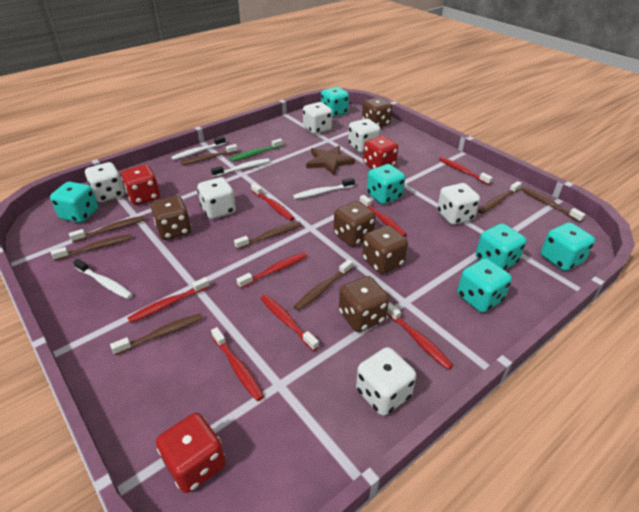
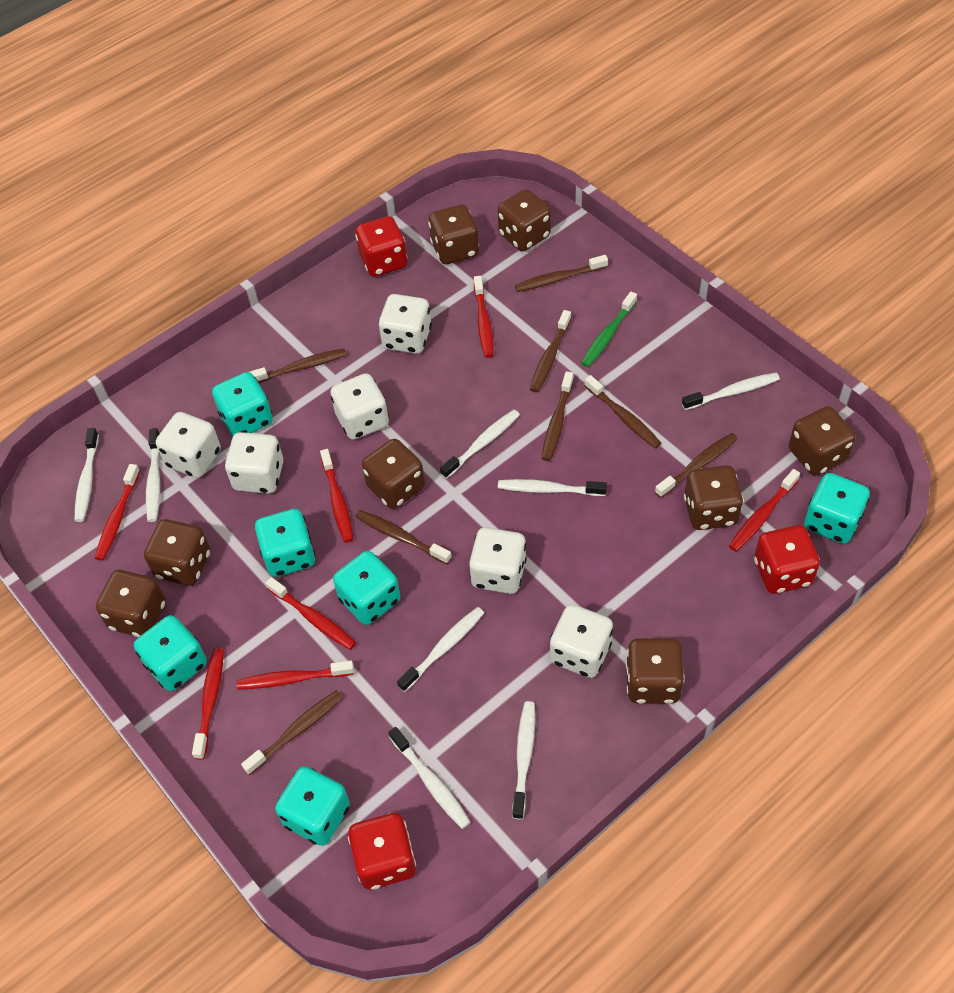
brown dice: [151,196,192,240] [334,201,376,247] [339,276,389,332] [362,97,392,127] [362,225,408,274] = 5 -> [96,570,166,637] [144,519,210,586] [362,439,425,509] [428,205,479,264] [498,189,551,251] [626,639,685,704] [684,465,743,530] [789,406,856,476] = 8
brown star: [306,146,355,175] = 1 -> none = 0
red toothbrush: [128,277,210,323] [211,327,264,401] [236,252,307,289] [251,183,295,221] [260,295,319,351] [360,195,407,237] [387,303,454,370] [439,157,493,185] = 8 -> [95,464,140,561] [192,648,224,760] [237,661,354,689] [266,577,356,650] [320,449,353,543] [474,276,494,358] [729,469,800,551] = 7
white toothbrush: [73,259,133,299] [171,136,226,160] [211,158,270,177] [293,178,355,199] = 4 -> [75,428,99,522] [146,428,160,522] [389,727,471,829] [397,607,484,692] [440,410,520,479] [498,479,607,496] [512,701,535,819] [682,373,780,410] = 8

